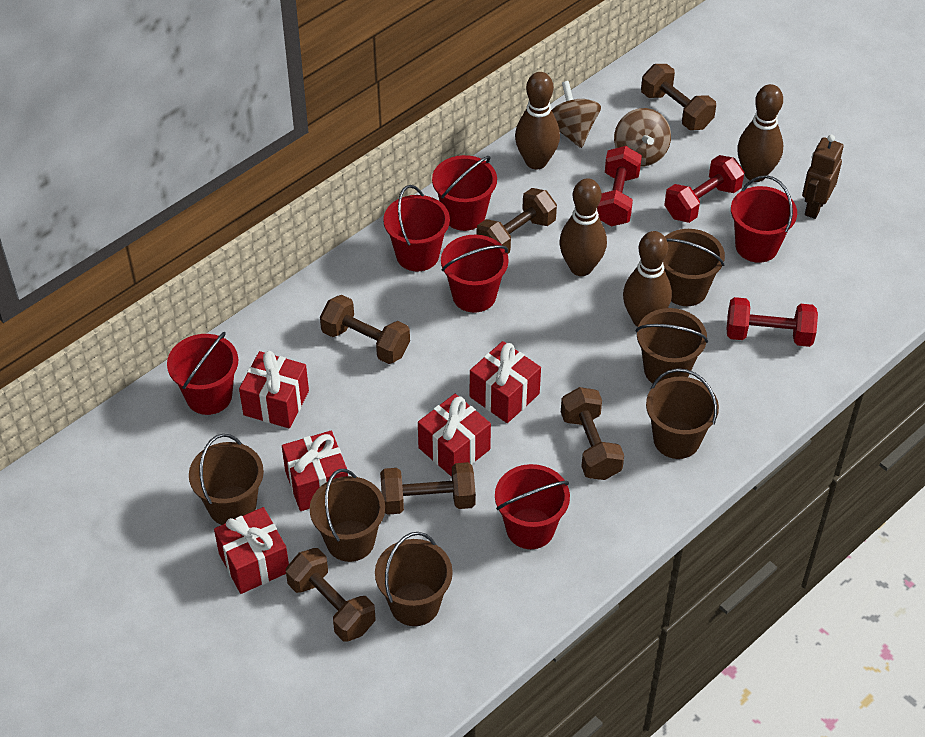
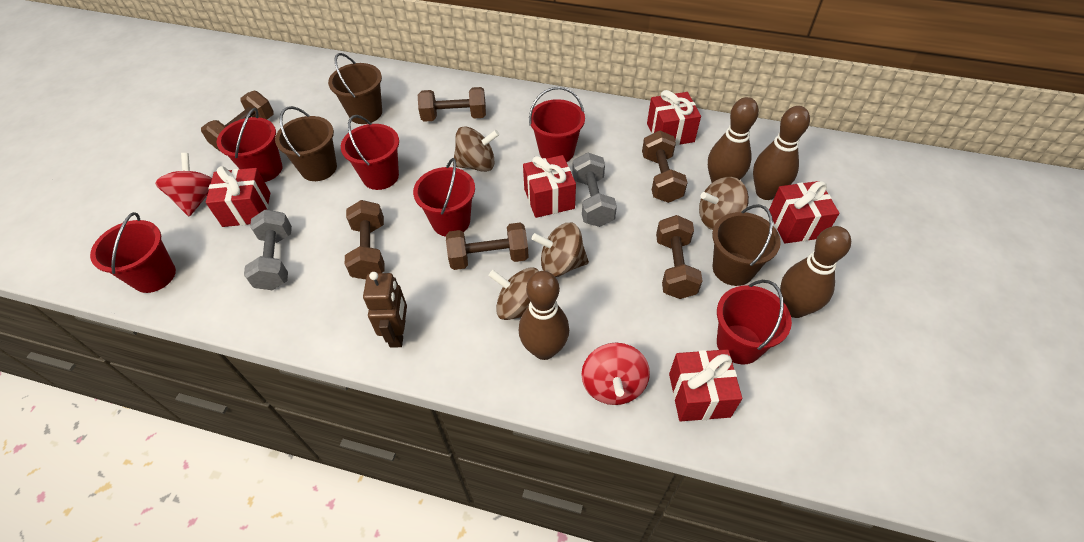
brown bucket: [189,434,264,525] [310,469,385,562] [375,532,453,626] [636,308,708,383] [646,368,719,459] [663,229,725,306] = 6 -> [275,106,337,181] [328,53,382,124] [712,204,781,286] = 3
brown spinning top: [552,81,601,148] [614,108,671,166] = 2 -> [454,126,499,172] [488,267,538,320] [532,223,589,277] [699,177,749,230] = 4
grey dumbbell: none = 0 -> [244,210,292,290] [572,153,617,227] = 2
red dumbbell: [597,146,642,226] [664,155,744,223] [727,297,818,347] = 3 -> none = 0
red spinning top: none = 0 -> [155,153,212,216] [581,343,650,405] = 2

